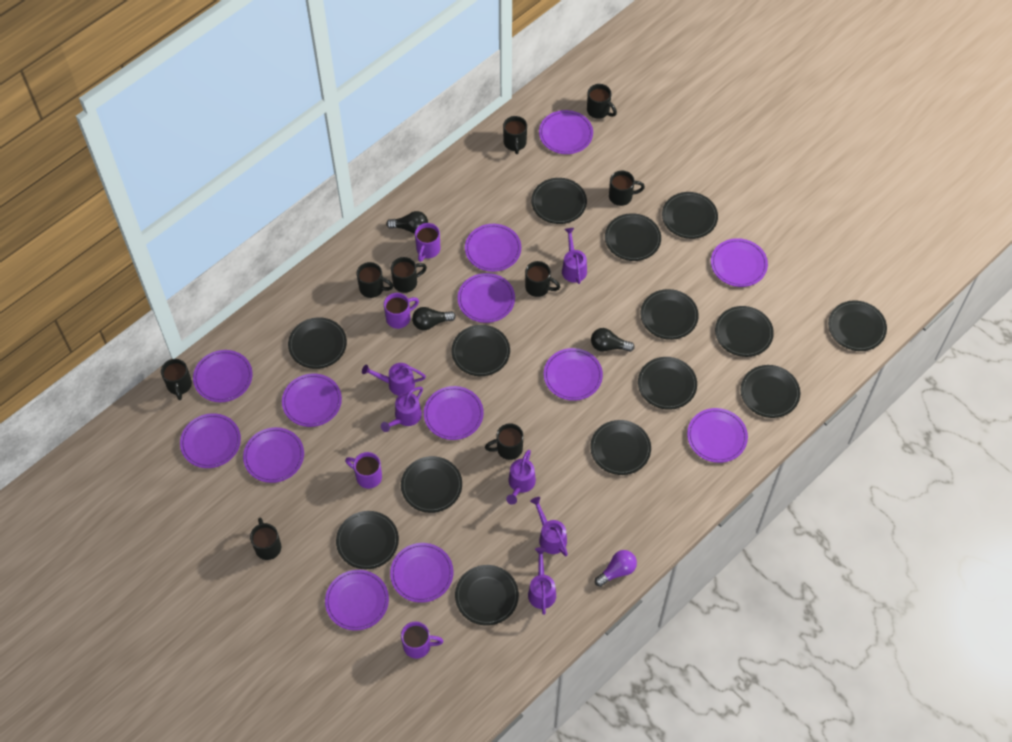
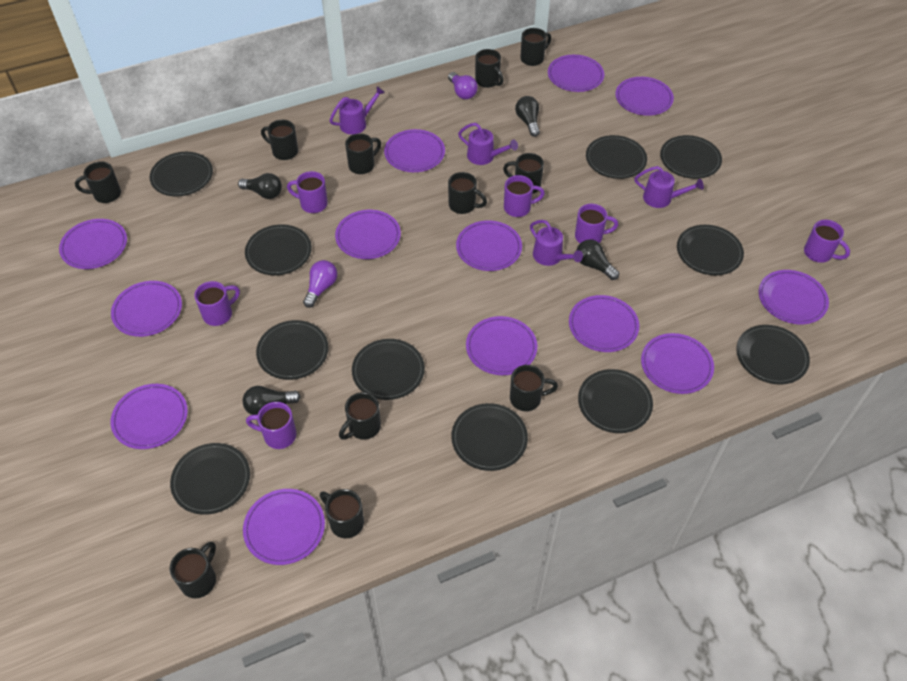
black light bulb: [386,211,428,234] [412,307,456,330] [591,328,635,352] = 3 -> [238,173,282,199] [243,386,301,415] [515,96,540,137] [576,239,619,280] = 4
black mug: [161,359,192,400] [250,518,281,560] [357,262,393,298] [391,257,427,293] [485,423,524,460] [503,116,527,154] [525,261,560,297] [587,84,617,119] [609,171,645,206] = 9 -> [75,161,121,203] [170,542,216,598] [261,120,298,160] [320,489,364,538] [339,392,381,440] [345,133,381,174] [448,172,487,214] [475,49,504,88] [503,153,544,194] [510,365,558,411] [520,28,551,66] = 11
black plate: [288,317,347,369] [336,511,399,569] [401,456,462,513] [452,325,510,376] [455,565,519,626] [531,178,587,224] [590,420,651,475] [605,213,661,261] [638,357,697,410] [641,289,699,340] [662,192,718,239] [715,306,774,357] [741,365,800,418] [828,300,887,351] = 14 -> [150,152,213,197] [170,443,250,515] [245,224,312,275] [256,320,329,380] [352,339,425,400] [451,403,528,471] [578,369,653,433] [586,135,647,179] [660,135,722,179] [677,225,744,275] [736,325,810,385] = 11
purple light bulb: [595,550,637,587] = 1 -> [303,260,337,308] [448,72,478,99] = 2
purple mug: [345,452,382,489] [384,293,419,329] [401,622,444,659] [415,223,440,262] = 4 -> [194,281,240,326] [246,402,296,449] [287,171,328,213] [504,175,545,217] [575,204,618,243] [804,220,850,263] = 6
purple watering can: [362,363,426,396] [381,387,423,432] [506,450,536,505] [528,547,556,615] [530,497,568,556] [562,228,587,284] = 6 -> [329,86,385,135] [458,123,518,165] [530,220,583,266] [634,166,704,208] = 4

